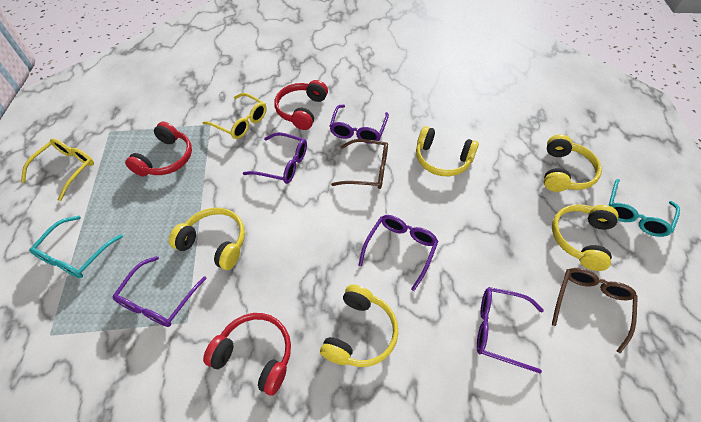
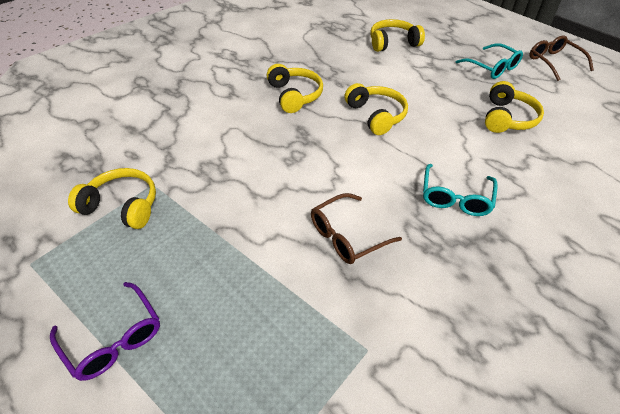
purple glasses: [112,256,207,327] [243,132,307,184] [329,105,389,144] [359,215,438,291] [477,287,544,373] = 5 -> [50,282,160,381] = 1
red headphones: [125,121,192,177] [203,313,291,396] [274,80,328,130] = 3 -> none = 0
yellow glasses: [21,139,94,201] [202,93,267,139] = 2 -> none = 0

